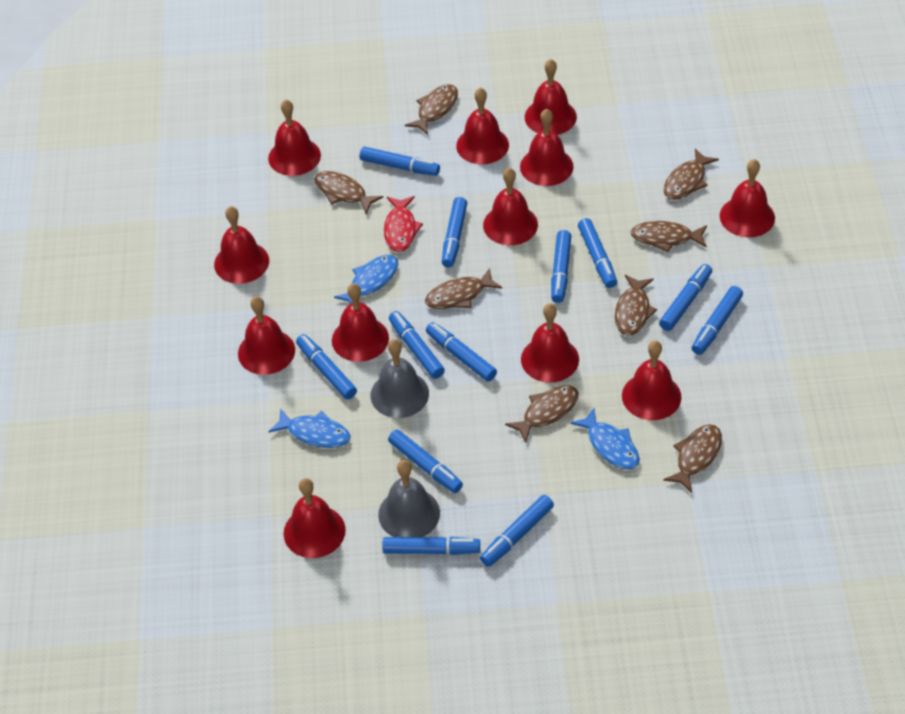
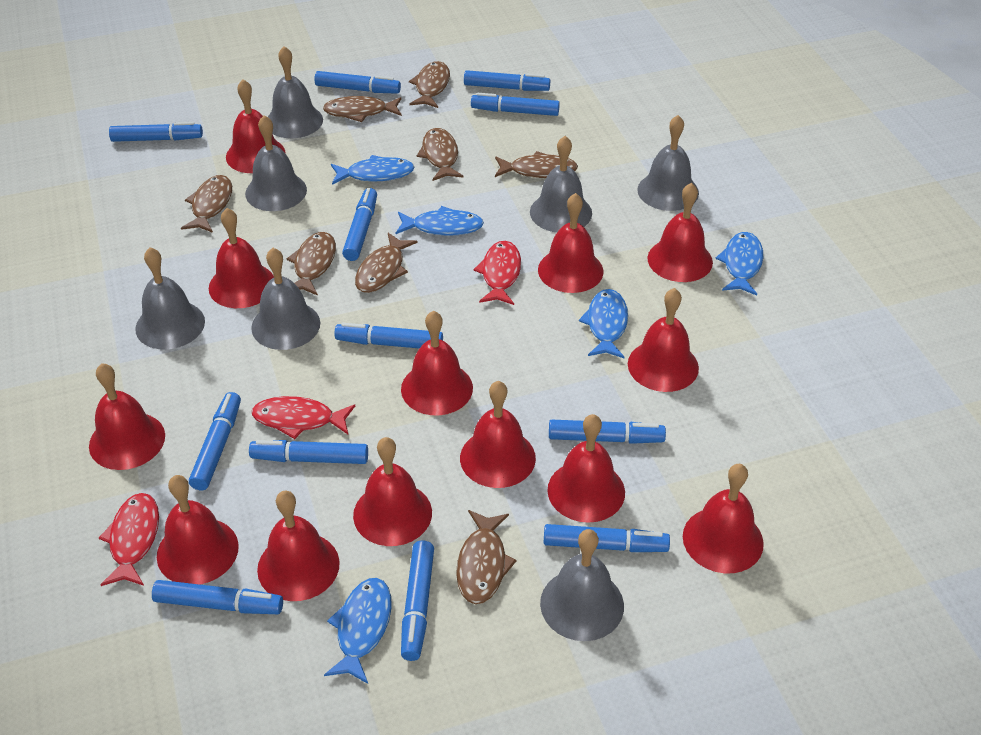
blue fish: [268,408,351,448] [334,255,398,304] [570,408,639,469] = 3 -> [324,578,391,684] [331,155,415,185] [396,206,484,236] [579,289,628,358] [715,232,763,295] = 5
grey bell: [371,339,429,418] [378,460,440,537] = 2 -> [135,247,205,349] [245,115,307,211] [251,248,320,350] [268,46,323,138] [530,136,592,232] [540,529,624,641] [637,115,699,211] = 7
red bell: [214,206,269,284] [238,296,295,375] [268,99,321,176] [283,478,346,558] [332,283,389,362] [456,88,509,164] [483,168,538,245] [520,109,574,186] [521,303,579,383] [525,59,577,135] [622,341,681,420] [720,159,775,237] = 12 -> [89,363,165,470] [157,475,239,584] [209,208,274,308] [226,79,286,173] [257,490,340,601] [353,437,432,546] [401,311,473,415] [460,381,536,488] [538,193,603,293] [547,414,625,523] [628,288,699,392] [648,183,713,282] [683,464,764,573] = 13
red fish: [384,196,423,252] = 1 -> [99,493,159,586] [252,396,355,439] [473,241,521,305] = 3

